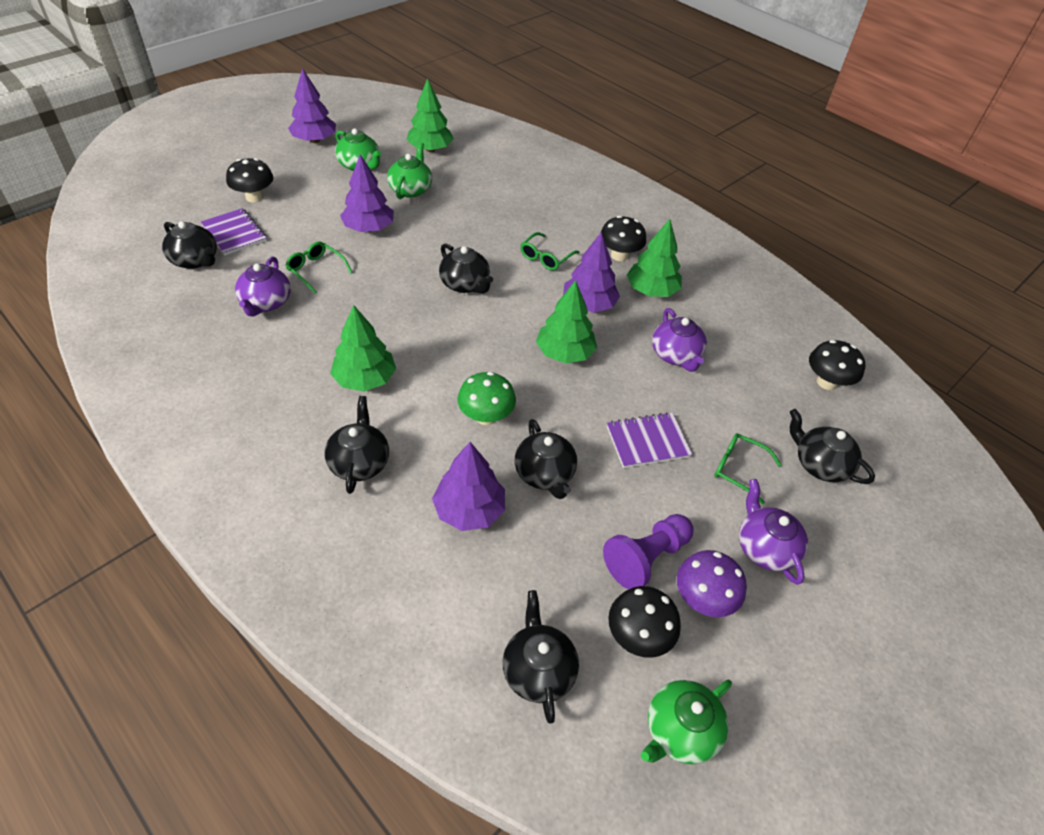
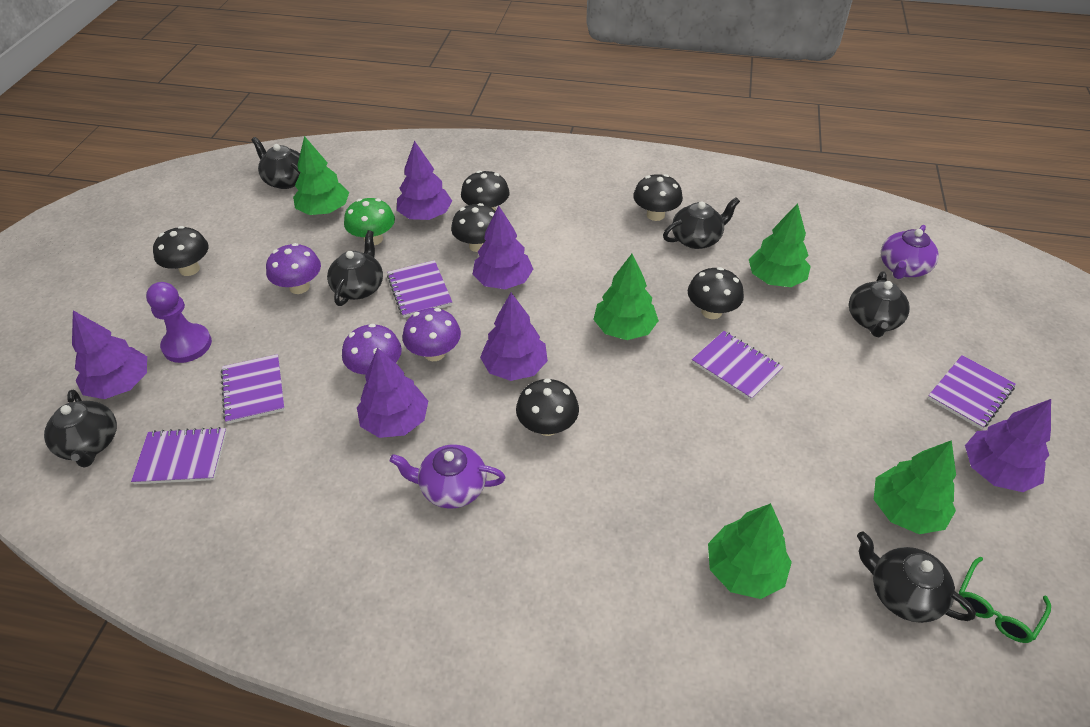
black mushroom: [226,158,273,202] [600,216,646,261] [608,586,681,658] [809,340,865,390] = 4 -> [153,226,208,276] [451,203,496,252] [461,170,510,211] [516,378,579,436] [633,174,683,221] [688,267,744,319] = 6
green glasses: [285,241,353,294] [520,232,580,271] [714,433,781,504] = 3 -> [959,557,1051,643] = 1
green teapot: [335,128,381,171] [387,142,432,199] [641,680,732,764] = 3 -> none = 0
green tree: [330,305,396,392] [407,78,454,152] [536,280,597,364] [627,219,682,297] = 4 -> [293,136,349,215] [593,254,659,340] [708,503,792,599] [749,203,811,287] [874,440,956,534] = 5
purple mushroom: [677,550,747,617] = 1 -> [266,243,321,294] [342,324,402,375] [403,308,461,361] = 3
purple notebook: [201,208,267,255] [607,412,692,468] = 2 -> [131,427,227,484] [221,354,285,424] [387,260,452,318] [692,331,783,400] [927,355,1016,429] = 5
purple teapot: [235,257,291,317] [652,308,707,372] [739,479,808,585] = 3 -> [390,444,505,509] [881,225,939,279] = 2
purple tree: [288,68,336,143] [340,155,394,232] [432,442,505,531] [563,232,620,313] = 4 -> [72,310,147,399] [357,348,428,438] [397,141,452,220] [472,206,533,289] [480,293,548,381] [965,399,1051,492] = 6

